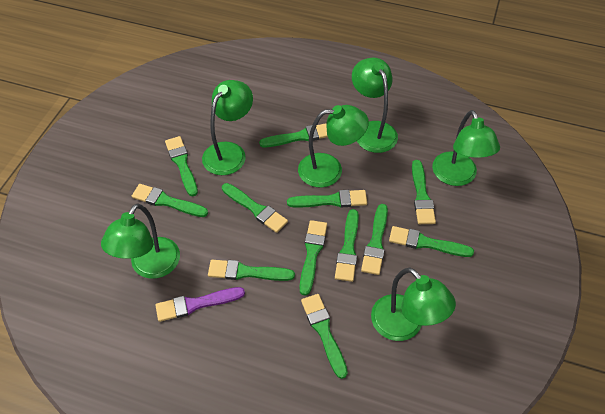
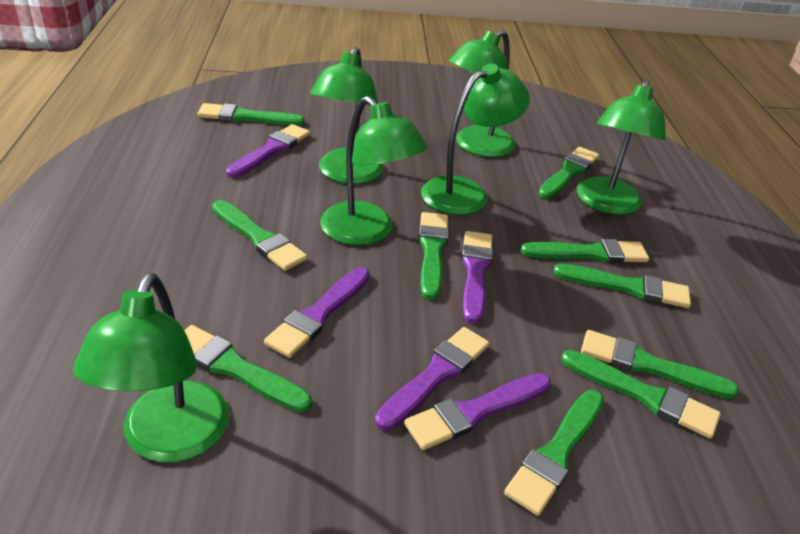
green brush: [132,184,208,217] [165,136,198,196] [208,260,295,281] [222,183,288,233] [259,123,328,147] [287,190,367,207] [300,220,327,296] [301,294,348,379] [335,209,359,282] [361,204,388,275] [389,226,474,257] [412,160,436,224] = 12 -> [184,325,312,412] [197,103,305,126] [212,200,308,271] [418,212,449,300] [504,390,604,516] [520,239,649,263] [538,147,599,199] [553,263,691,308] [561,350,721,439] [581,330,739,399] = 10
purple brush: [155,287,245,322] = 1 -> [226,124,310,178] [264,267,370,358] [375,327,490,430] [404,373,551,450] [461,231,493,324] = 5

